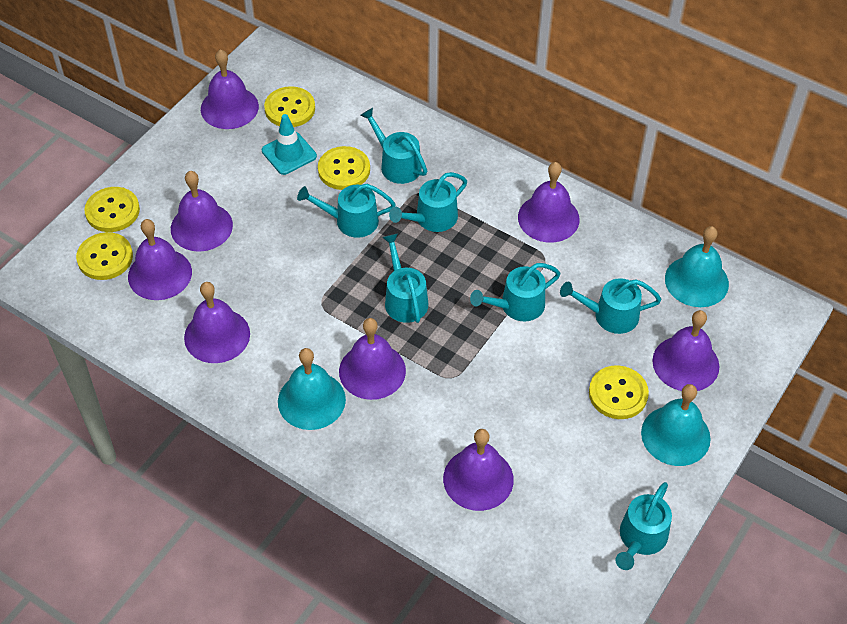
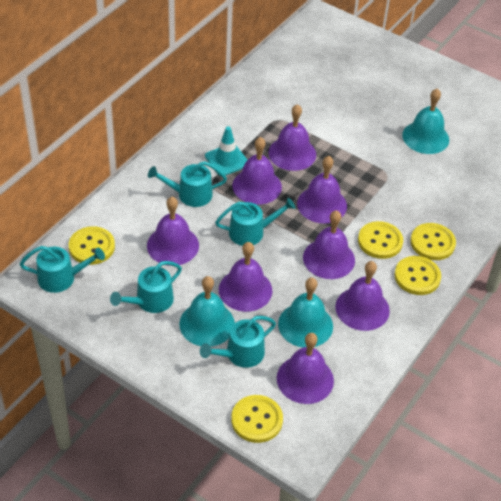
turquoise watering can: [297,184,396,238] [360,108,427,184] [382,234,428,323] [389,172,467,232] [470,263,560,321] [560,278,661,334] [616,482,672,570] = 7 -> [19,246,105,293] [110,261,182,313] [148,161,227,207] [200,316,276,368] [215,198,296,246] = 5

